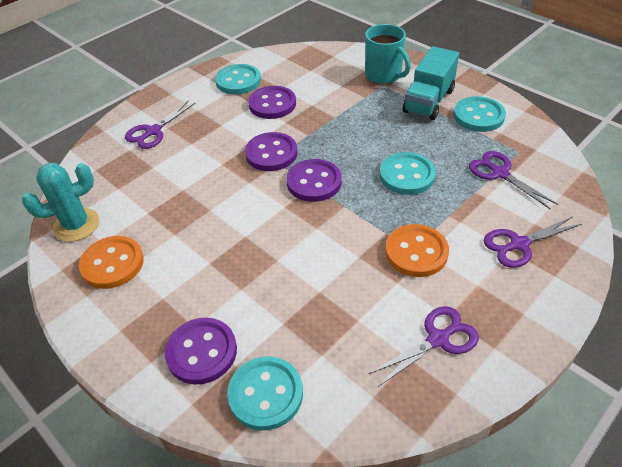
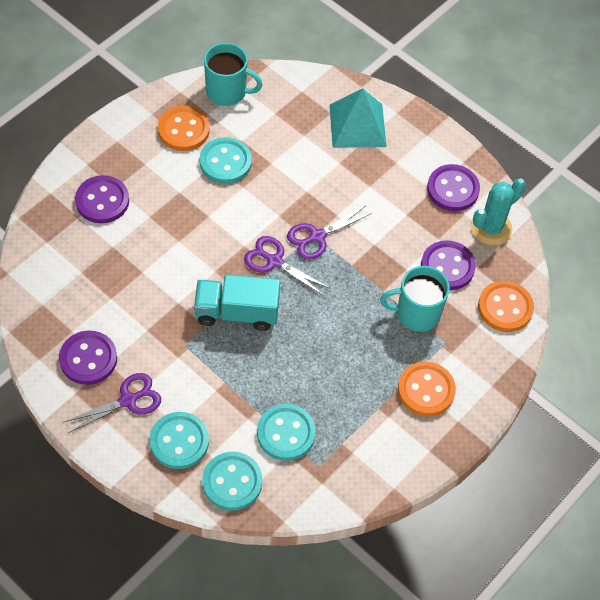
orange button: [79,236,144,289] [385,224,449,277] = 2 -> [158,106,210,151] [398,362,456,416] [478,281,534,332] = 3
purple scissors: [125,100,196,149] [369,306,479,387] [469,151,558,210] [483,216,582,268] = 4 -> [63,373,161,433] [244,236,331,296] [287,206,372,260] = 3
turquoise mug: [365,24,411,84] = 1 -> [204,43,263,106] [380,266,450,332] = 2
turquoise pyramid: none = 0 -> [329,88,387,148] = 1

